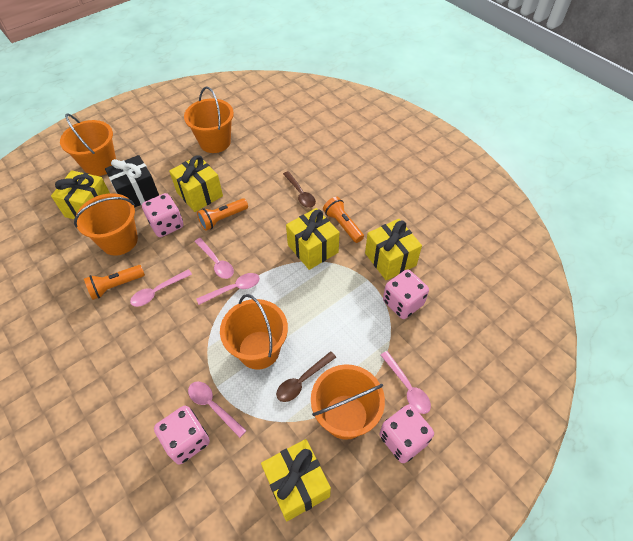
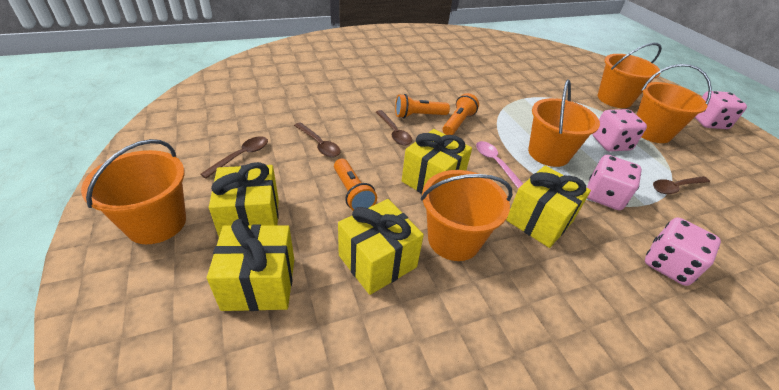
black gift: [105,155,159,208] = 1 -> none = 0
brown spoon: [276,351,336,402] [283,171,316,208] = 2 -> [200,136,268,179] [294,122,341,157] [376,110,412,146] [653,176,710,194] = 4
pink spoon: [130,269,192,307] [188,381,247,438] [194,238,234,279] [196,273,260,305] [381,351,431,414] = 5 -> [476,141,523,189] = 1

